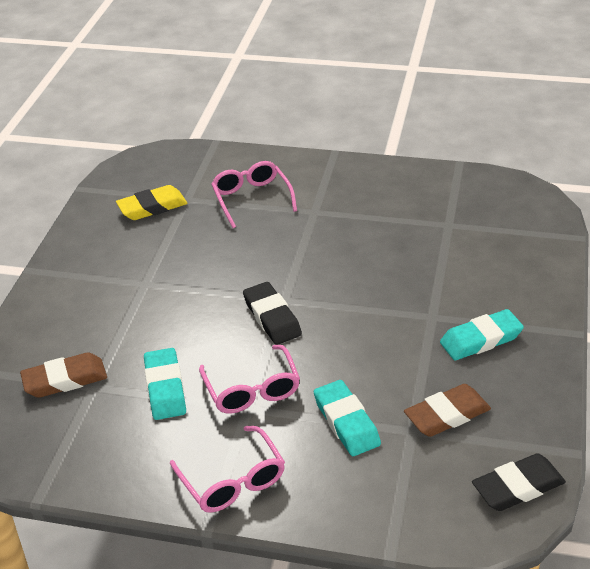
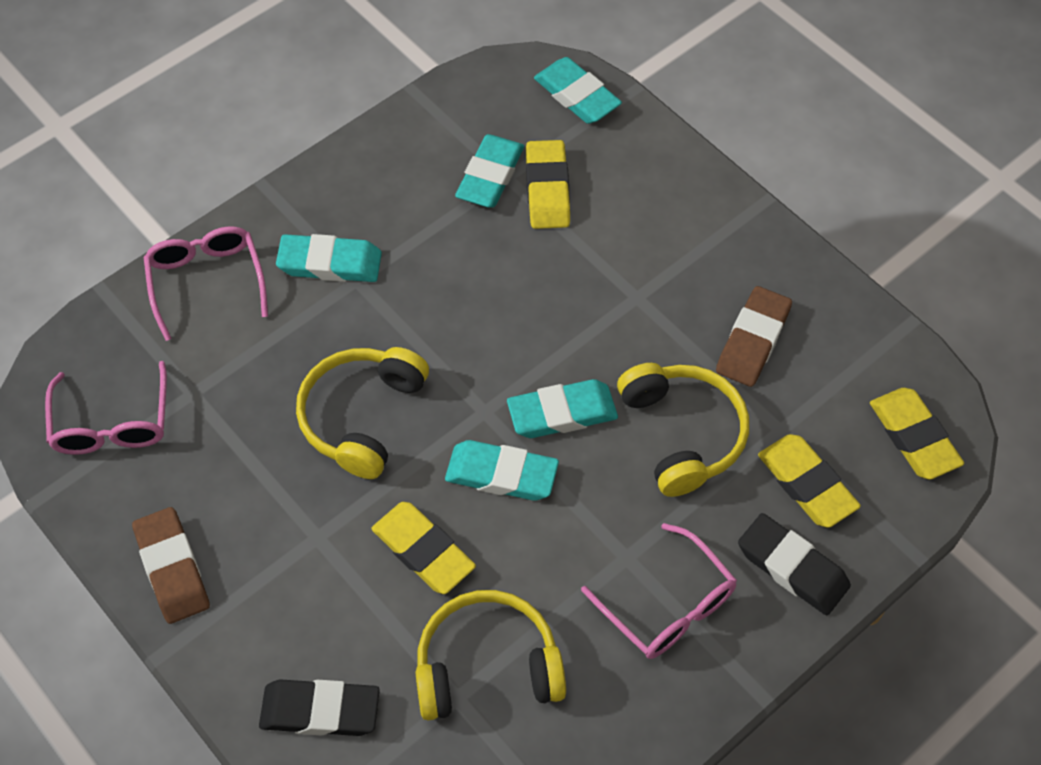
turquoise eraser: [144,348,186,420] [314,380,381,456] [440,309,524,360] = 3 -> [276,234,382,282] [445,440,559,501] [455,134,524,208] [507,379,618,438] [534,57,622,124] = 5
yellow eraser: [116,185,188,220] = 1 -> [371,502,476,594] [526,140,570,229] [758,434,861,528] [870,388,964,479] = 4
yellow headphones: none = 0 -> [296,347,429,479] [416,590,566,721] [617,363,749,497] = 3

